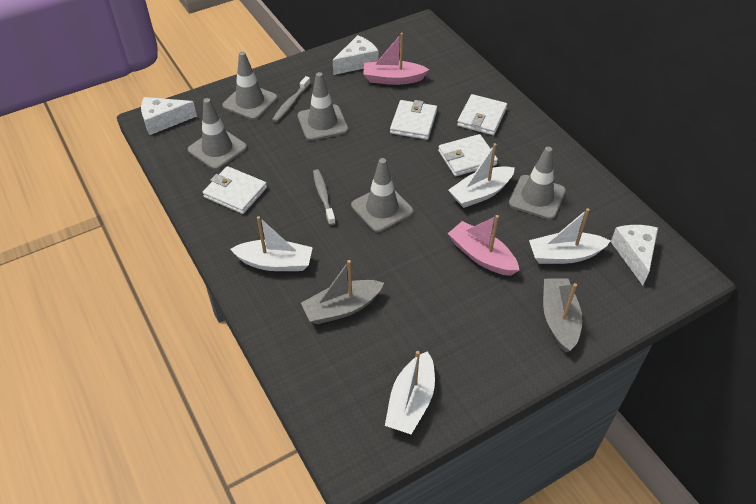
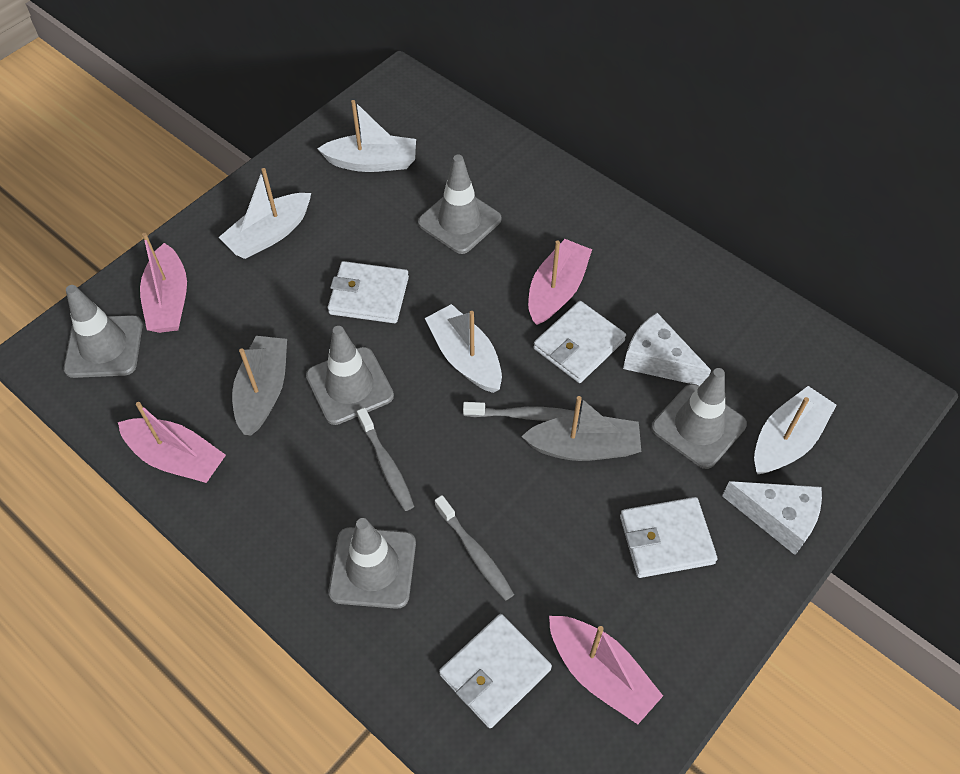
grey toothbrush: [272,76,310,122] [313,169,336,225] = 2 -> [357,408,414,511] [435,495,514,601] [463,402,575,421] = 3
pink boat: [363,33,429,85] [448,215,519,276] = 2 -> [118,402,226,483] [140,233,187,333] [528,239,592,325] [549,616,663,724] = 4
white cheese: [141,97,197,135] [333,35,379,75] [611,225,658,285] = 3 -> [623,313,711,386] [722,481,822,555] = 2

